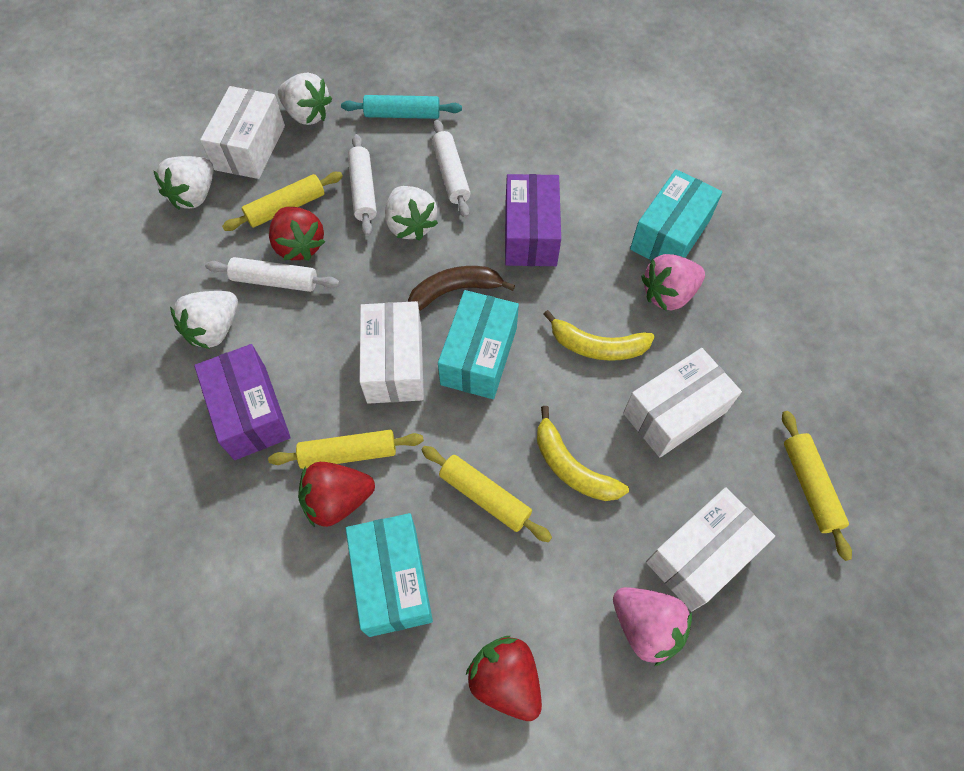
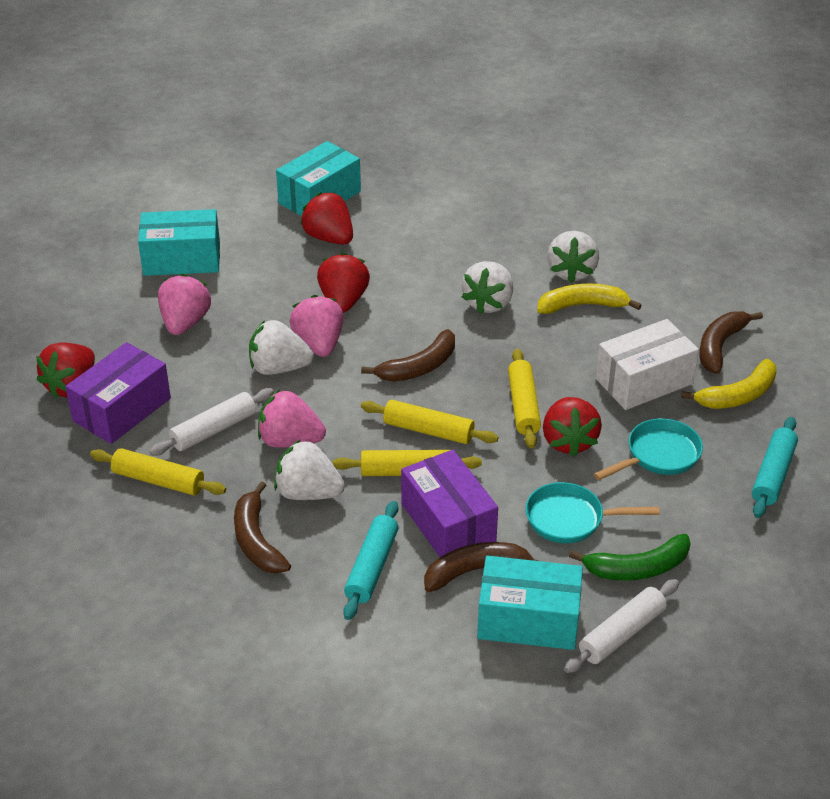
brown banana: [408,266,515,311] = 1 -> [234,481,291,574] [361,329,455,382] [424,542,539,592] [700,311,763,374] = 4
green banana: none = 0 -> [569,534,691,581] = 1
pink strawberry: [613,587,692,666] [641,254,705,311] = 2 -> [158,274,211,335] [258,390,326,448] [289,295,344,357] = 3
red strawberry: [269,207,325,261] [298,462,375,527] [466,636,542,721] = 3 -> [36,343,95,398] [300,192,353,244] [317,252,370,313] [543,397,602,457] = 4
turquoise pan: none = 0 -> [525,482,660,543] [594,418,703,480] = 2
turquoise rolling pin: [341,95,462,119] = 1 -> [343,501,398,620] [752,417,798,518] = 2
white box: [200,86,285,179] [359,301,424,404] [623,348,742,457] [646,487,775,611] = 4 -> [595,319,699,410] = 1
white rolling pin: [205,257,340,292] [348,134,377,236] [432,120,471,218] = 3 -> [149,388,274,456] [564,579,679,673] = 2

